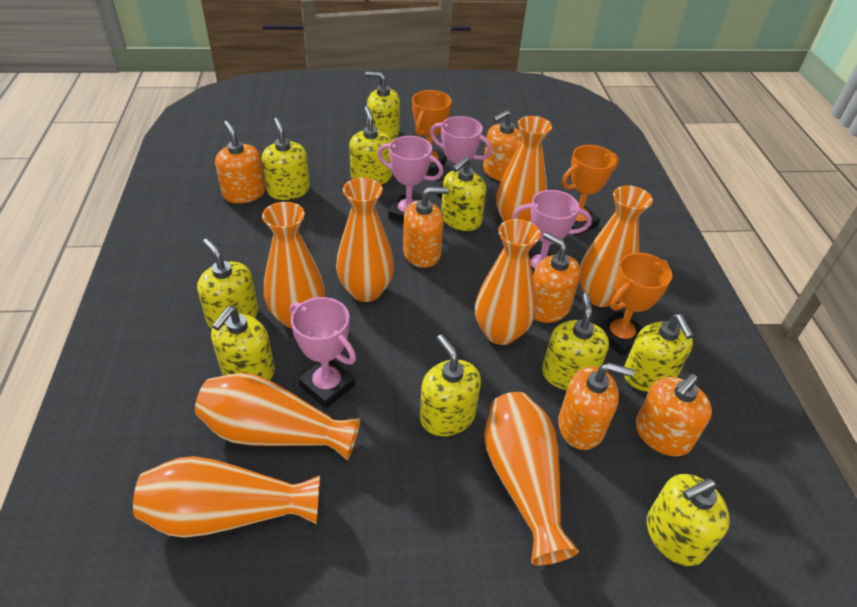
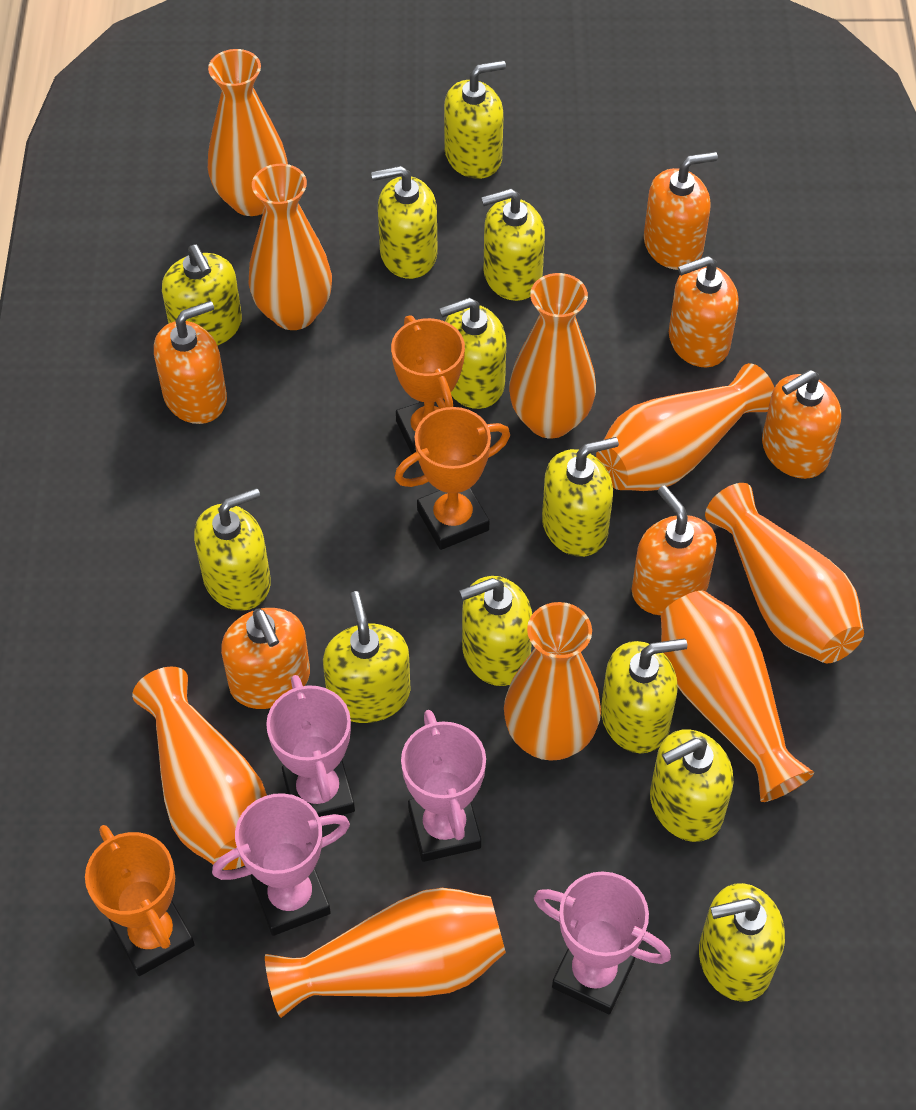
orange vase: [133,456,320,538] [195,373,361,461] [262,202,325,329] [336,178,394,302] [475,219,541,345] [484,392,579,565] [496,116,552,222] [579,185,653,307] = 8 -> [132,666,267,870] [208,49,288,216] [248,164,332,330] [265,888,506,1018] [504,602,601,761] [509,273,596,438] [596,363,774,491] [661,591,814,802] [705,483,864,663] = 9
yellow soap dispenser: [197,239,259,329] [211,306,275,380] [262,118,310,200] [349,106,392,185] [365,72,400,141] [420,334,481,436] [441,157,486,231] [542,293,609,390] [624,314,694,392] [647,474,730,566] = 10 -> [162,245,242,346] [194,488,271,611] [323,591,411,723] [371,166,438,279] [439,298,506,409] [444,60,506,179] [459,576,532,686] [481,188,545,301] [542,437,619,557] [601,639,687,753] [650,729,734,842] [699,883,785,1001] = 12

